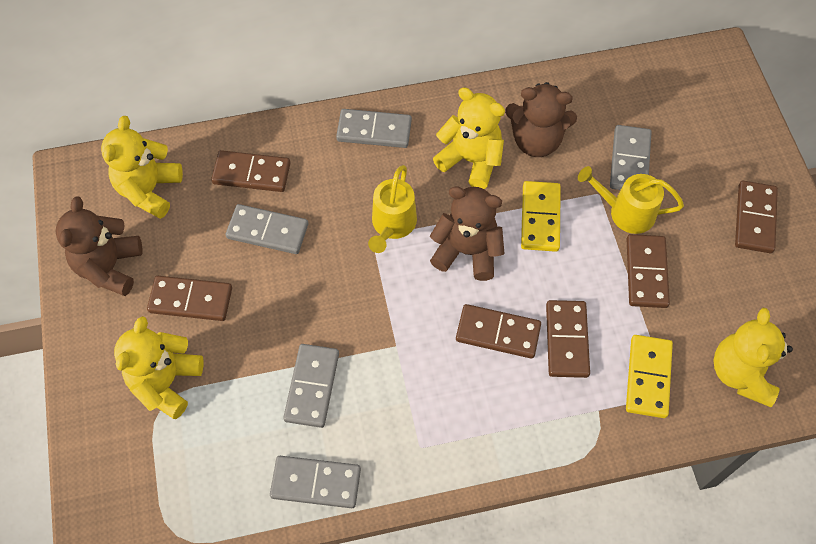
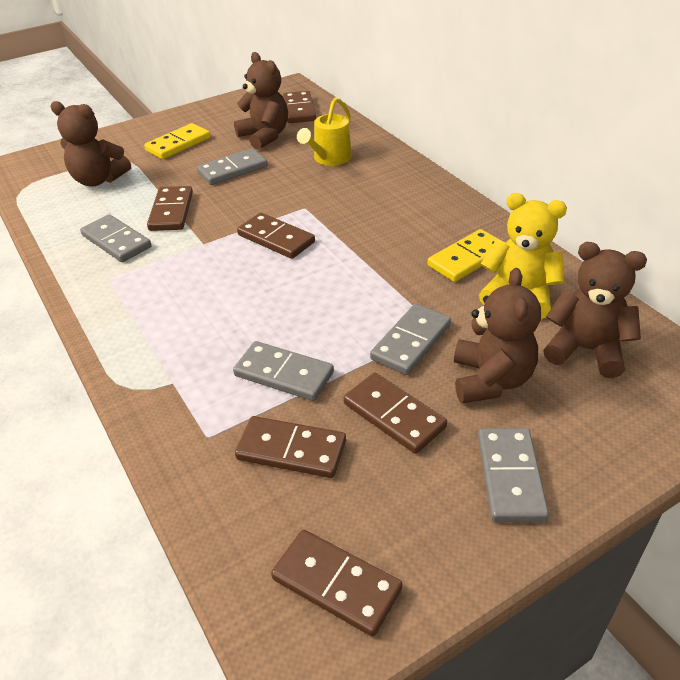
brown teddy bear: [55,196,143,296] [430,186,504,281] [505,82,577,157] = 3 -> [50,101,131,186] [234,52,288,150] [454,268,541,403] [543,242,647,378] = 4
yellow teddy bear: [101,116,183,219] [114,316,203,419] [433,87,505,189] [713,308,793,407] = 4 -> [479,193,567,319] = 1
yellow watering can: [368,165,417,253] [578,166,684,234] = 2 -> [297,97,352,166] = 1

